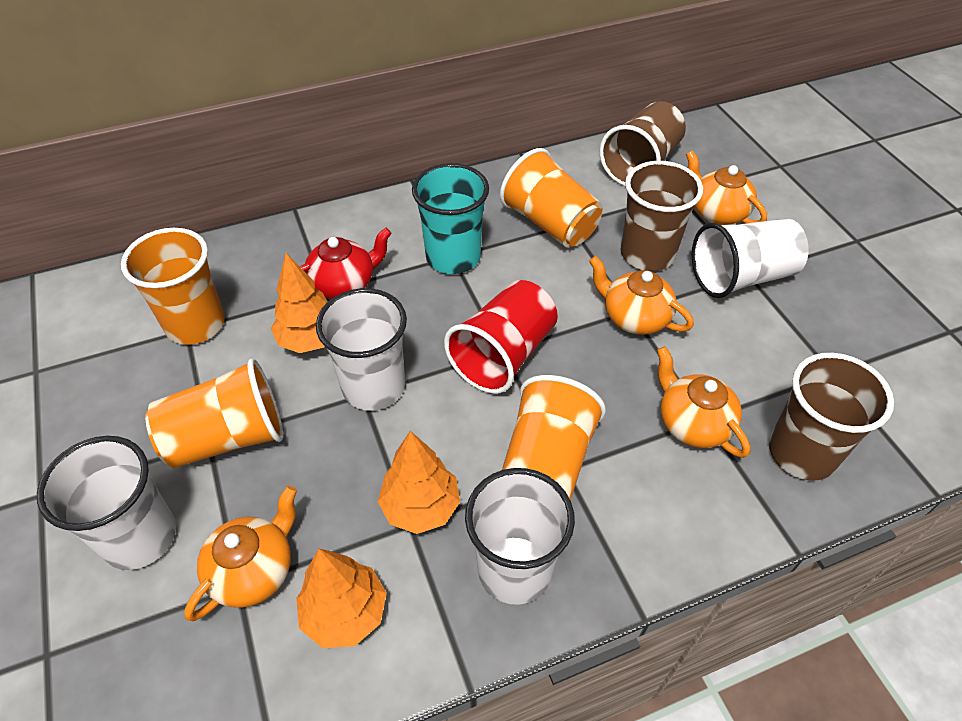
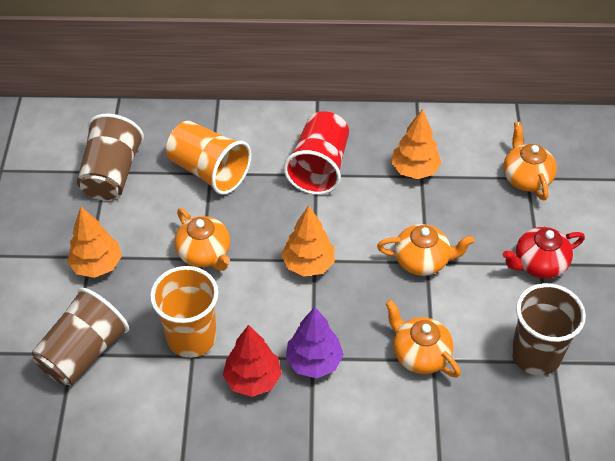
orange cup: [121,228,225,345] [145,359,283,468] [500,148,603,248] [502,375,606,500] = 4 -> [150,266,219,358] [166,121,251,195] = 2
purple tree: none = 0 -> [286,307,344,378] = 1
red tree: none = 0 -> [223,325,282,397] = 1
turquoise cup: [412,163,489,274] = 1 -> none = 0
white cup: [37,436,176,570] [316,288,407,411] [465,468,575,605] [692,219,809,298] = 4 -> none = 0

